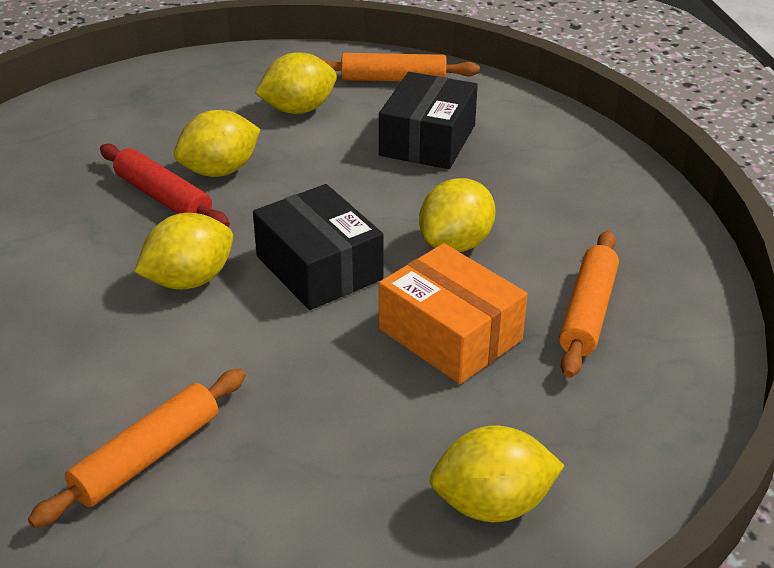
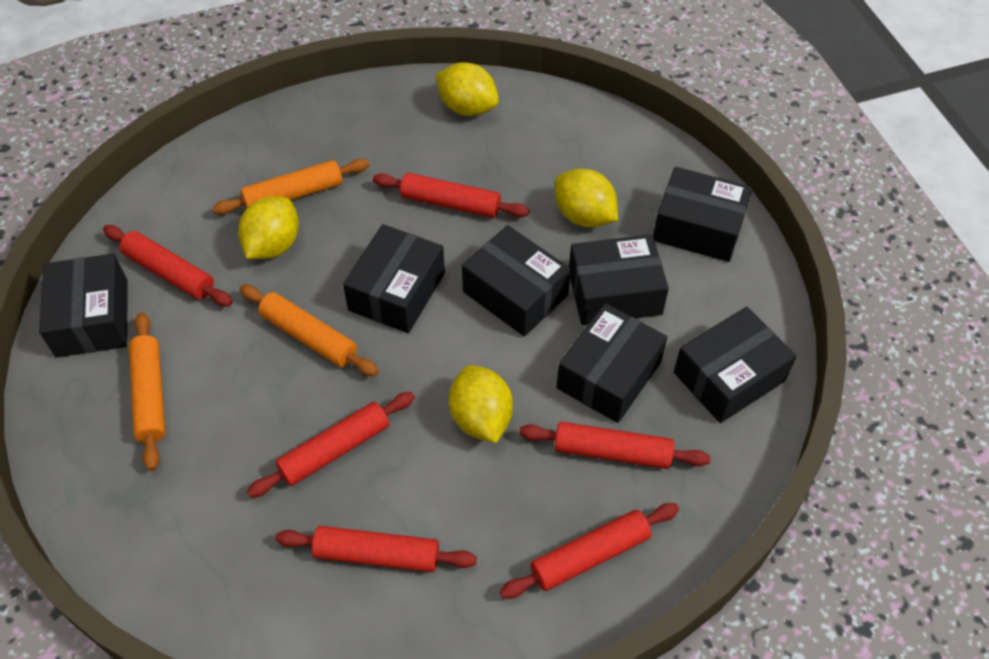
black box: [253,184,383,310] [379,72,478,169] = 2 -> [39,254,128,358] [343,224,445,333] [462,225,571,336] [557,303,667,423] [569,234,669,325] [653,167,752,262] [674,307,796,423] = 7
orange box: [379,243,528,384] = 1 -> none = 0
red rolling pin: [100,144,230,227] = 1 -> [103,225,233,306] [247,392,415,498] [276,526,477,572] [373,173,529,218] [500,503,679,599] [519,422,711,469] = 6
yellow lemon: [135,213,233,290] [174,110,260,177] [255,53,337,114] [419,178,496,252] [430,425,565,522] = 5 -> [238,196,299,259] [436,62,499,116] [449,365,513,443] [555,169,618,227] = 4

